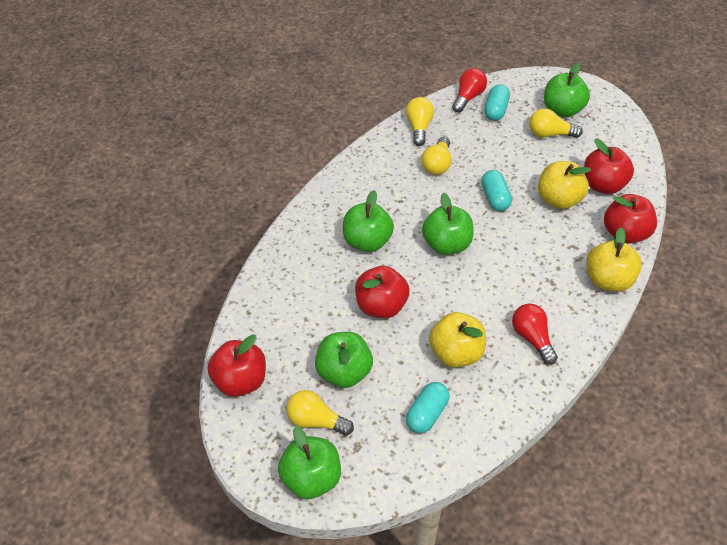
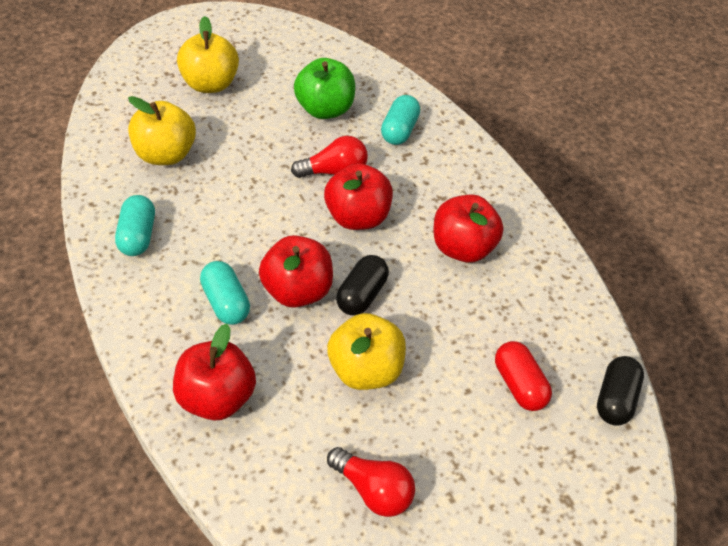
black capsule: none = 0 -> [336,255,389,315] [597,356,644,426] = 2
green apple: [278,426,341,499] [315,332,373,388] [343,190,394,252] [422,193,473,255] [544,63,590,118] = 5 -> [294,58,355,119] = 1
red capsule: none = 0 -> [495,341,552,411] = 1
yellow light bulb: [286,390,354,436] [406,97,434,146] [422,136,451,175] [529,108,583,138] = 4 -> none = 0

